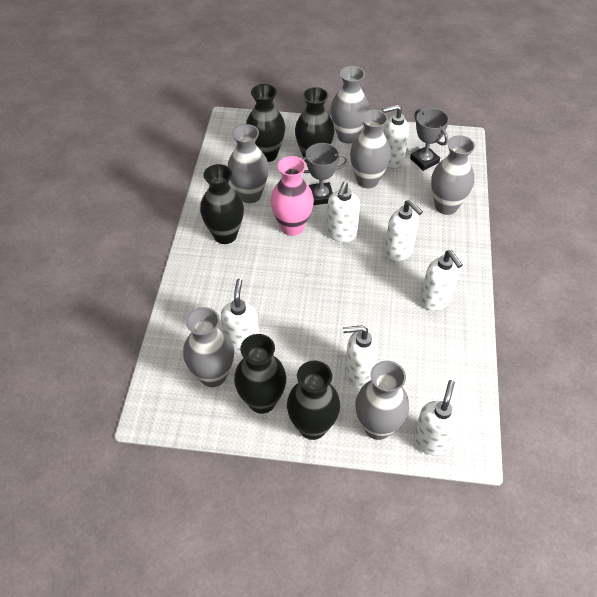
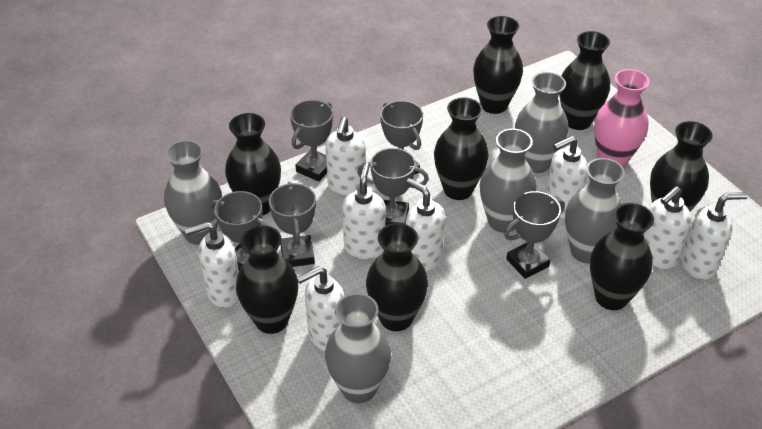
black vase: [200,164,244,244] [234,334,287,414] [246,84,285,162] [287,361,340,440] [295,87,335,162] = 5 -> [225,113,281,216] [236,225,298,334] [366,223,428,331] [434,97,489,200] [473,16,523,114] [559,31,610,130] [590,203,654,310] [650,121,713,212] = 8
grey trophy: [302,143,348,205] [410,108,449,171] = 2 -> [210,191,268,270] [269,182,316,267] [290,100,333,182] [357,148,429,226] [380,100,423,175] [504,191,565,279] = 6
grey vase: [183,307,234,387] [228,124,269,203] [331,66,369,144] [350,110,391,188] [356,361,409,440] [431,135,475,215] = 6 -> [164,140,222,245] [325,293,391,403] [480,128,536,233] [515,72,568,173] [565,158,625,264] = 5
white soap dispenser: [221,279,259,354] [327,182,360,242] [343,325,378,389] [383,105,409,169] [384,200,423,262] [413,380,461,456] [420,250,462,311] = 7 -> [185,222,239,308] [296,266,344,351] [325,117,366,196] [342,162,386,259] [406,178,445,272] [546,136,588,219] [643,186,692,269] [681,192,748,280] = 8

